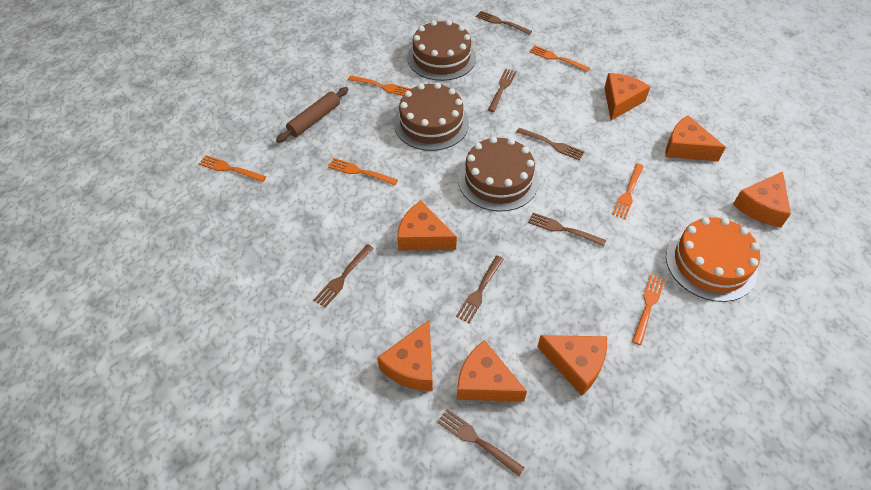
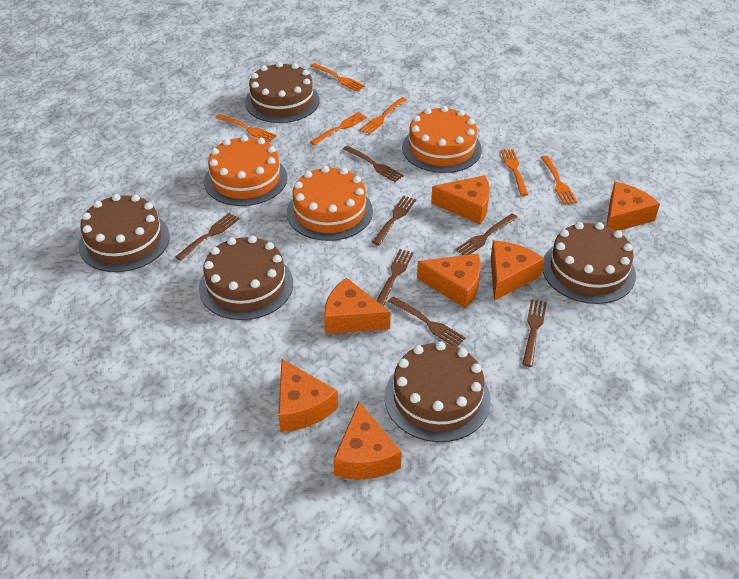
brown cake: [394,82,469,151] [407,20,476,81] [458,136,539,212] = 3 -> [78,194,170,272] [199,236,293,320] [245,62,320,123] [384,341,491,442] [542,222,636,304] = 5
brown rolling pin: [276,87,349,143] = 1 -> none = 0
orange cake: [666,217,760,302] = 1 -> [204,135,287,206] [287,166,373,241] [402,106,482,173] = 3

